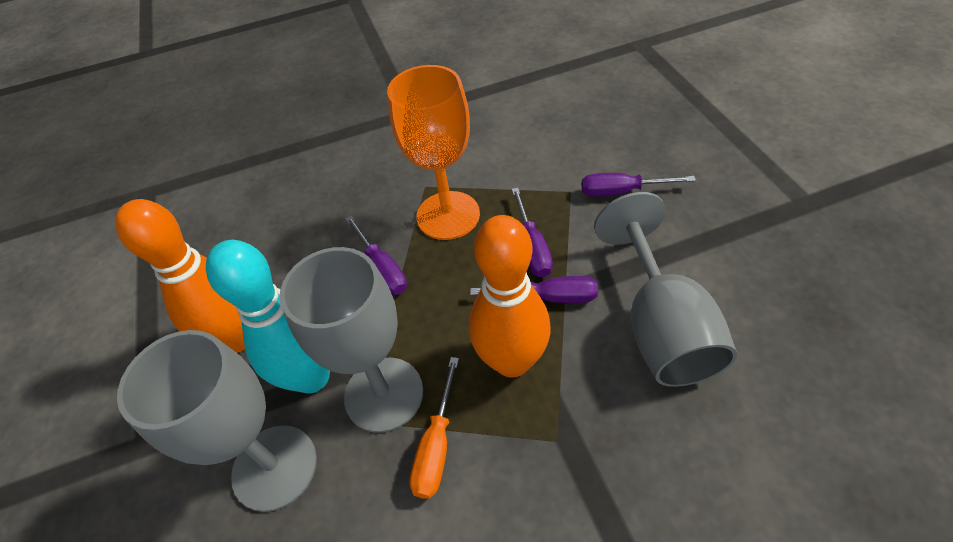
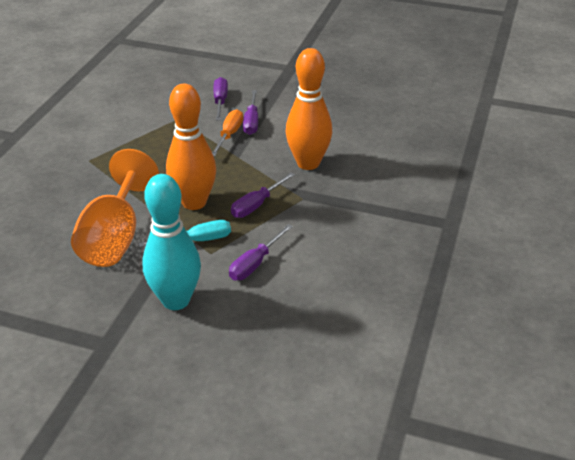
grey goblet: [117,330,317,512] [280,247,423,433] [594,192,737,387] = 3 -> none = 0
turquoise screwdriver: none = 0 -> [139,220,231,247] = 1

